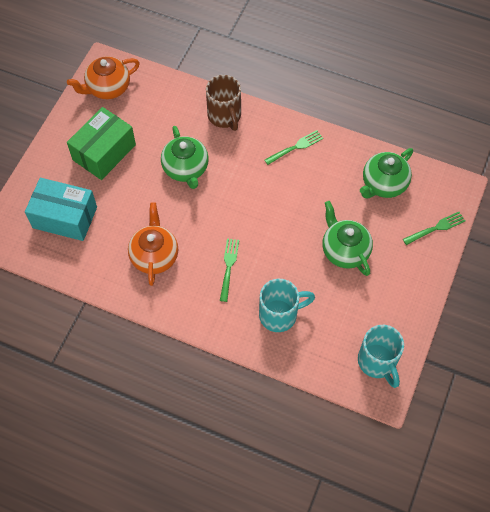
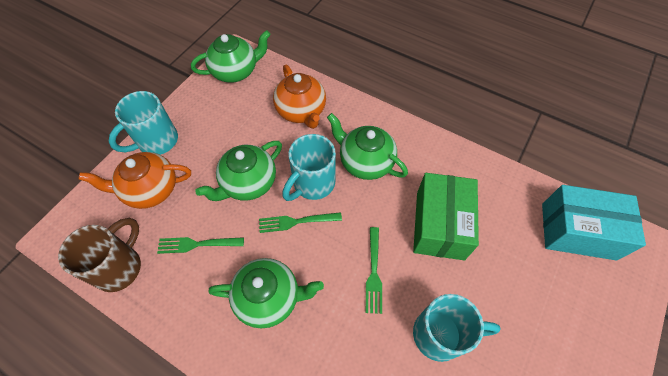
green teapot: [161,126,209,189] [322,201,373,276] [360,148,413,198] = 3 -> [191,30,271,83] [195,141,282,201] [208,258,324,329] [327,113,408,180] = 4
turquoise mug: [259,279,315,332] [358,325,404,388] = 2 -> [108,91,178,155] [282,134,336,201] [413,294,501,362] = 3

